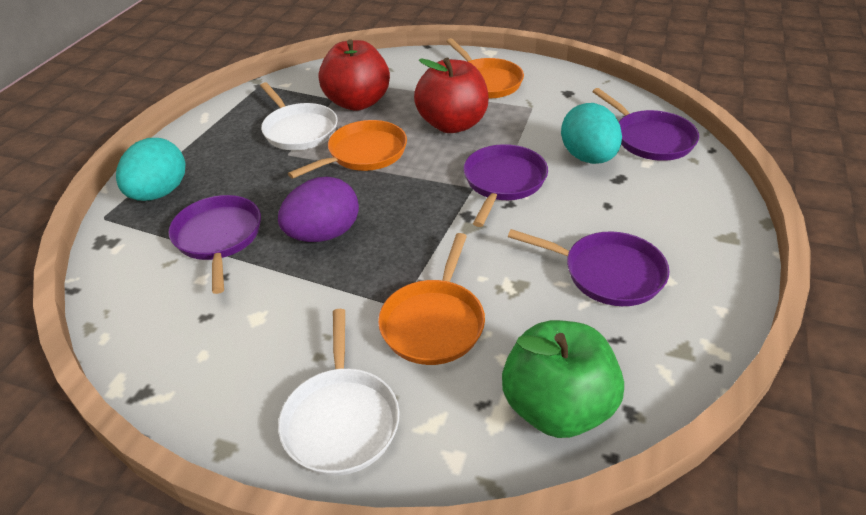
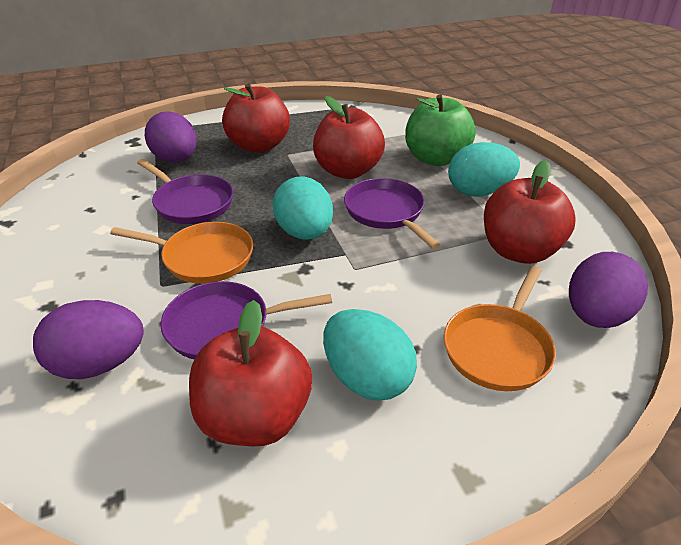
orange pan: [288,120,407,179] [378,233,485,365] [446,38,524,99] = 3 -> [110,222,253,284] [444,266,556,391] = 2
purple egg: [278,177,359,242] = 1 -> [33,300,144,379] [145,111,197,163] [569,252,648,328] = 3
purple pan: [168,195,261,294] [463,144,548,227] [508,229,669,306] [592,88,699,161] = 4 -> [137,159,234,224] [161,281,332,360] [344,178,440,249] = 3
red apple: [319,39,390,111] [414,58,489,133] = 2 -> [189,300,312,446] [222,83,290,153] [313,96,385,179] [484,160,575,264] = 4
turquoise egg: [116,138,185,201] [561,103,622,164] = 2 -> [273,176,333,240] [323,309,417,401] [448,142,520,197] = 3
white pan: [260,82,338,150] [278,309,400,476] = 2 -> none = 0

